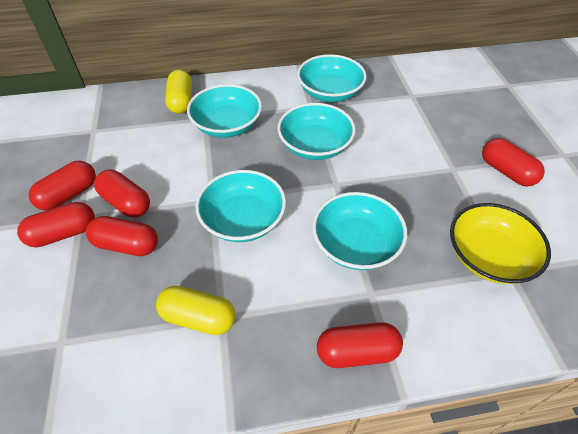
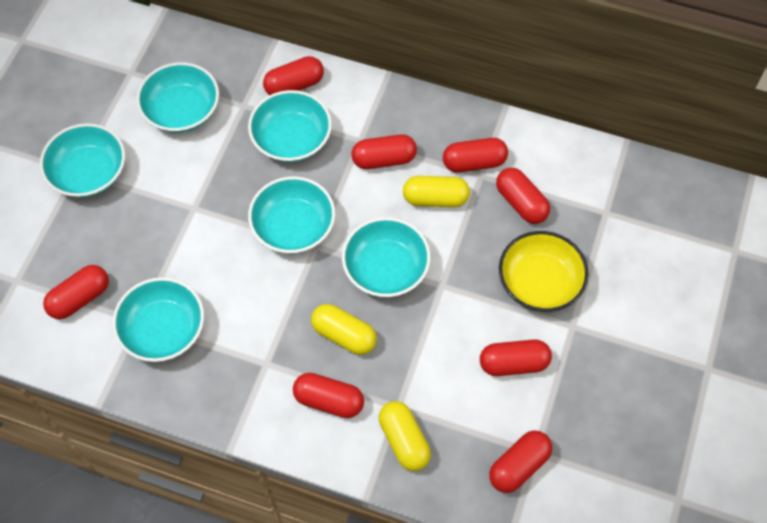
red capsule: [17,202,95,248] [28,161,96,211] [86,216,158,256] [94,170,150,217] [317,322,403,368] [482,138,545,187] = 6 -> [43,265,109,319] [263,56,324,95] [293,373,364,418] [351,134,417,169] [443,138,508,172] [480,339,552,376] [489,430,552,493] [496,168,550,224] = 8
turquoise bowl: [187,84,262,138] [195,170,286,242] [278,103,356,160] [297,54,367,102] [312,192,407,270] = 5 -> [40,123,125,197] [113,277,204,362] [136,62,219,133] [248,90,332,162] [248,176,335,254] [342,217,431,297] = 6
yellow capsule: [156,286,236,335] [165,70,192,114] = 2 -> [311,304,377,355] [379,401,431,471] [403,176,470,207] = 3

